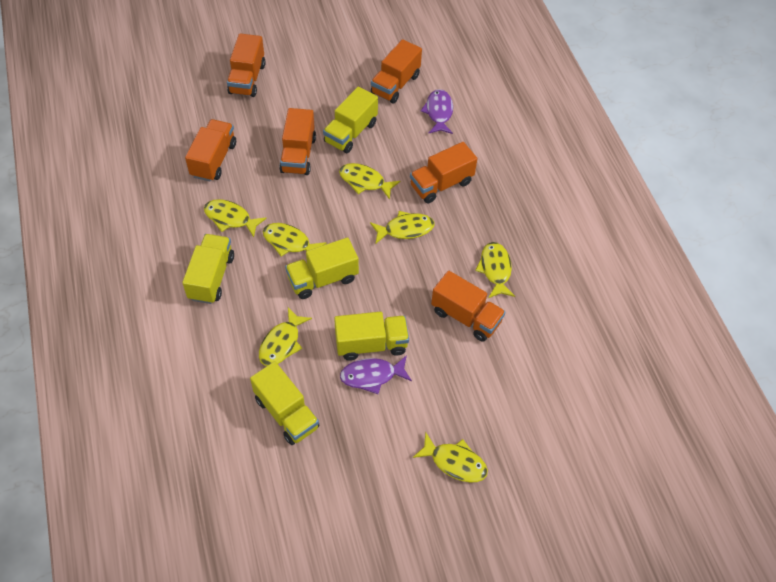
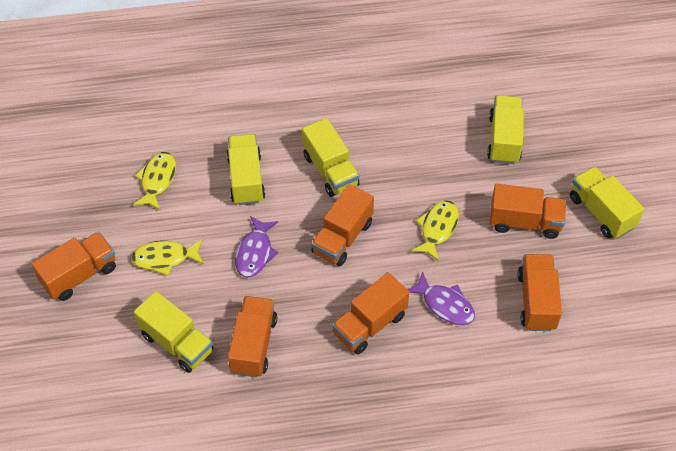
yellow fish: [204,199,267,237] [259,307,312,366] [263,223,326,257] [339,163,400,200] [370,211,434,244] [413,432,488,483] [475,242,515,298] = 7 -> [131,239,204,276] [133,152,176,211] [411,200,459,262] = 3

